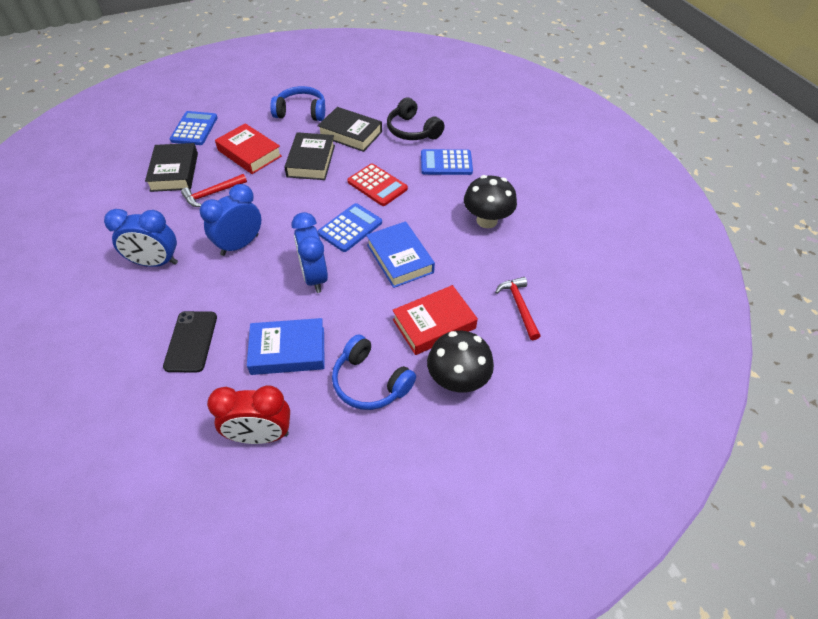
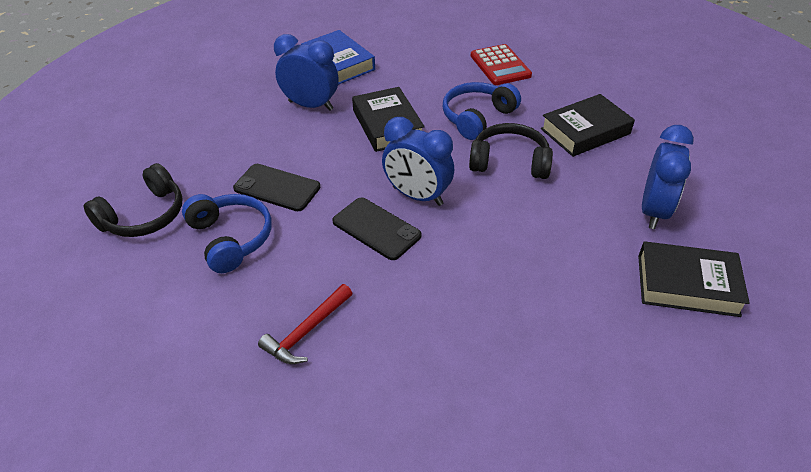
black headphones: [387,98,444,140] = 1 -> [83,163,182,237] [469,123,553,179] = 2
black mushroom: [427,331,494,392] [464,175,517,228] = 2 -> none = 0
black phone: [163,311,217,373] = 1 -> [233,164,321,211] [332,198,421,260] = 2
blue book: [247,318,325,375] [366,221,435,288] = 2 -> [301,30,375,85] = 1
blue calculator: [170,111,218,145] [318,203,382,252] [421,149,473,175] = 3 -> none = 0
red book: [215,123,282,174] [392,285,478,355] = 2 -> none = 0
red clock: [207,385,290,444] = 1 -> none = 0
red hammer: [181,174,247,207] [495,277,540,340] = 2 -> [258,284,353,364] = 1

